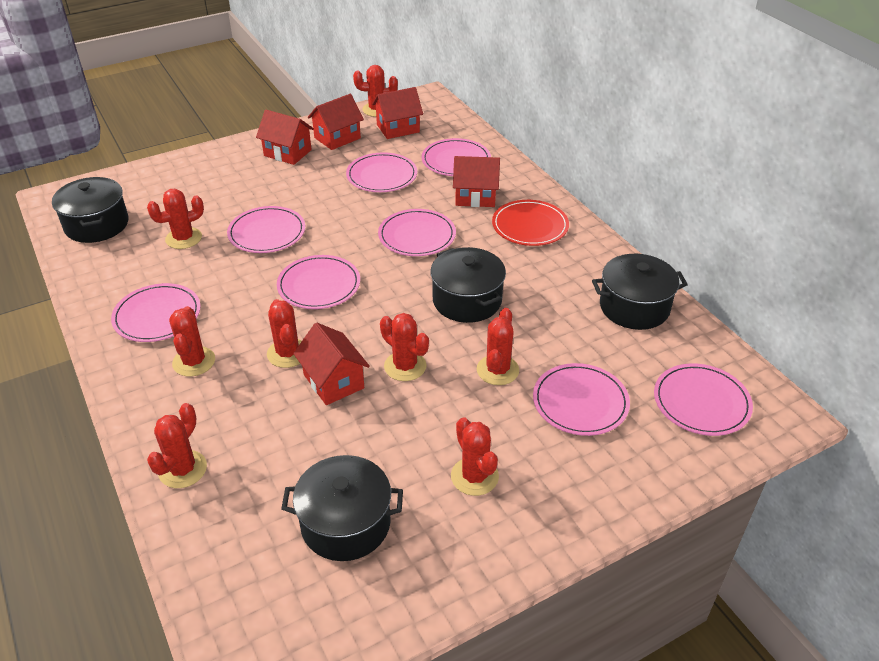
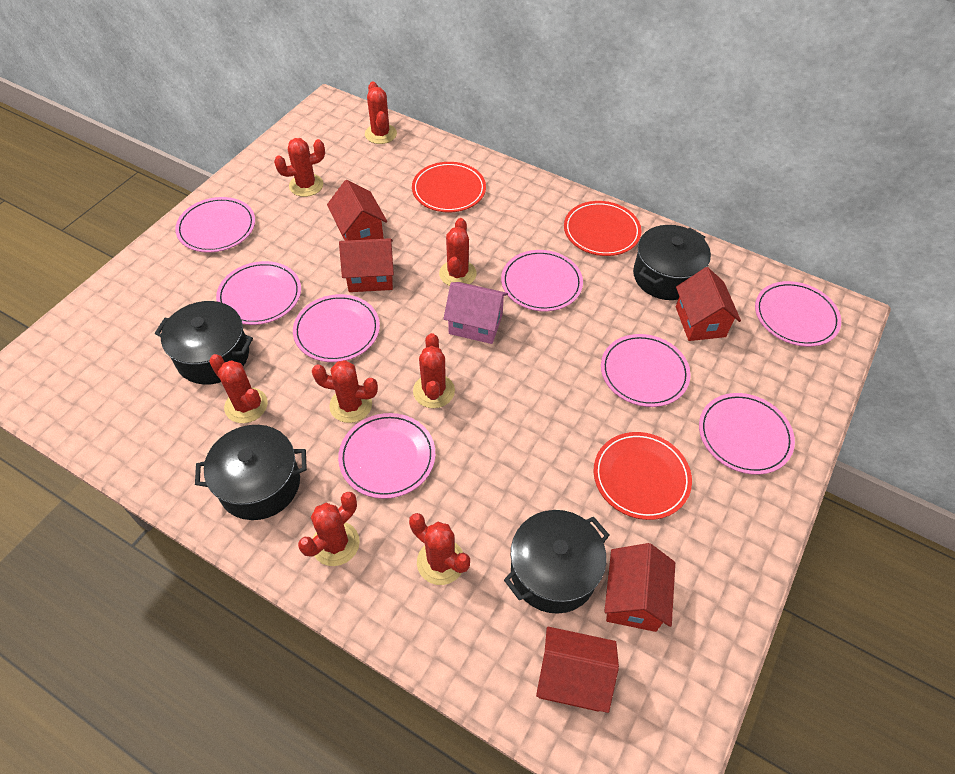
pink house: none = 0 -> [444,282,508,344] = 1
red plate: [492,200,569,246] = 1 -> [412,162,486,212] [564,201,641,256] [594,432,692,520] = 3

